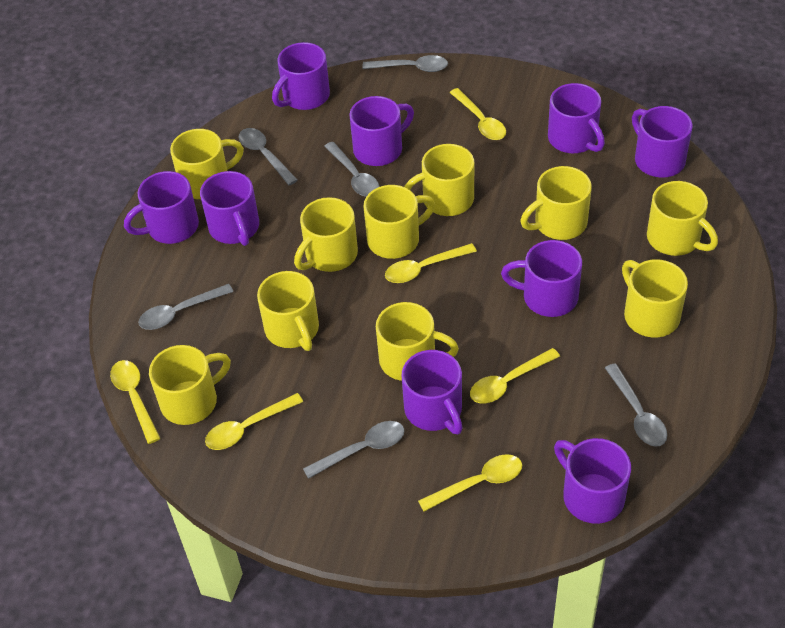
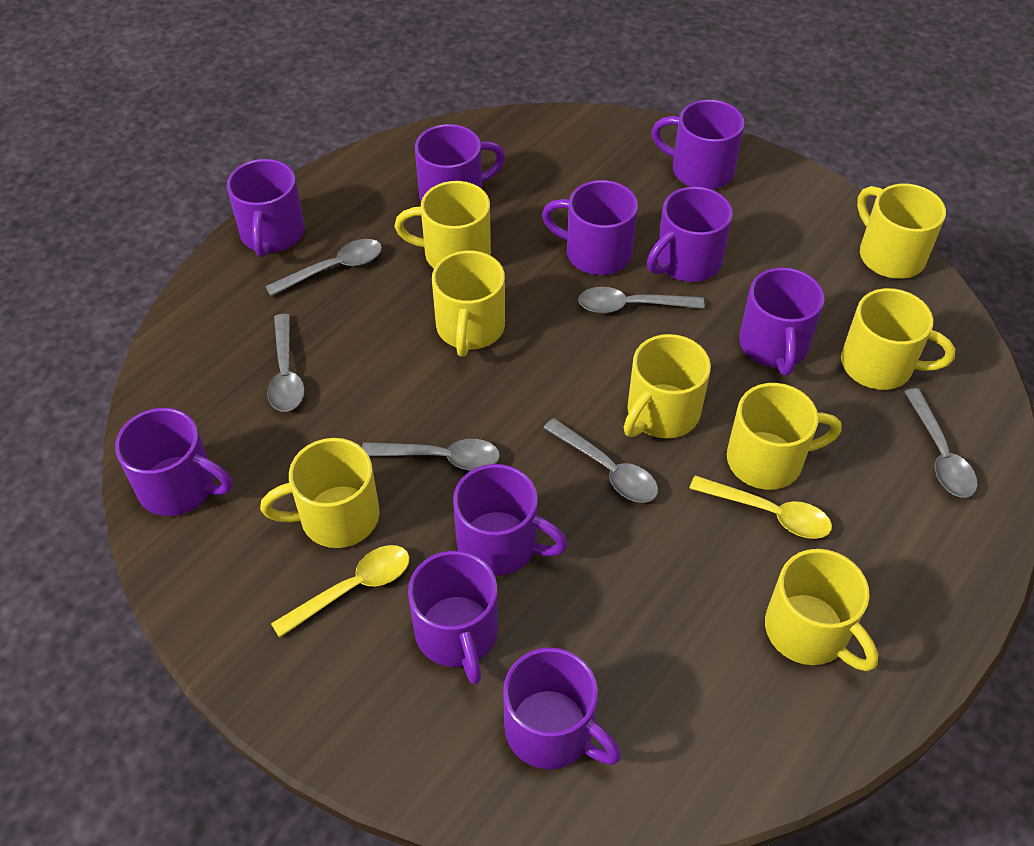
purple mug: [124,171,199,244] [200,171,259,246] [272,42,330,110] [350,96,414,166] [402,350,462,434] [501,240,582,317] [548,83,605,153] [554,438,631,524] [632,106,693,178] = 9 -> [115,408,233,516] [227,159,305,257] [408,551,498,685] [415,124,505,201] [453,464,568,576] [503,647,621,769] [542,180,638,275] [647,187,733,282] [651,100,744,189] [739,267,824,375] = 10
yellow mug: [149,345,231,425] [170,129,244,199] [257,271,319,351] [294,197,358,272] [364,185,435,259] [376,302,459,381] [404,144,474,216] [520,166,592,240] [622,259,688,337] [647,181,718,256] = 10 -> [260,438,380,548] [394,181,491,268] [432,250,505,356] [624,334,711,438] [727,383,842,490] [765,549,878,671] [841,288,955,390] [857,184,946,279] = 8
yellow spoon: [110,360,161,444] [205,393,303,450] [385,243,477,283] [418,454,522,512] [449,88,506,140] [470,348,560,403] = 6 -> [271,545,410,638] [689,475,832,539] = 2

